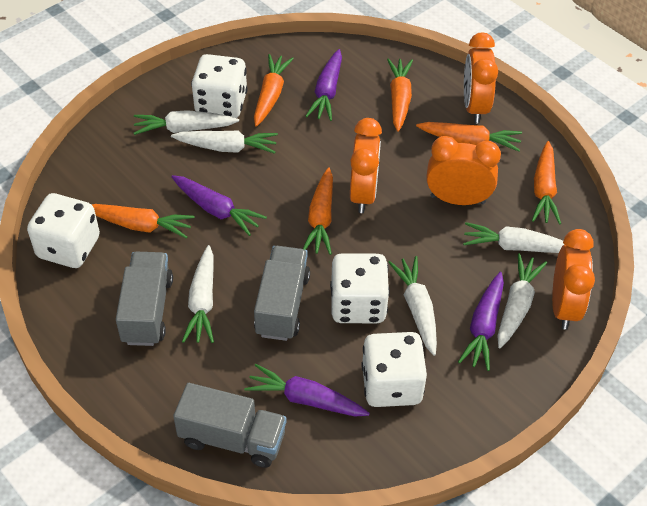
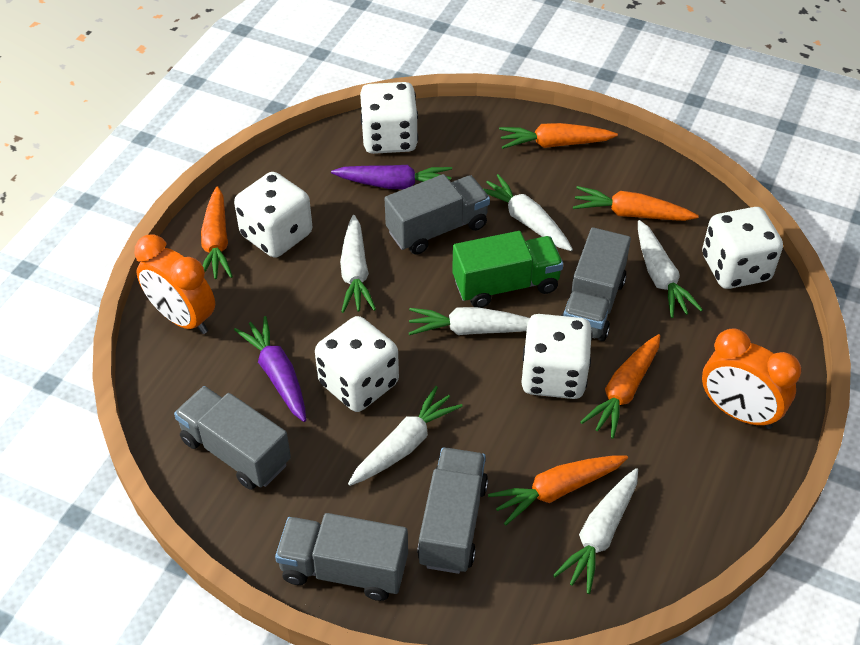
green truck: none = 0 -> [452,231,563,308] = 1
grey truck: [116,252,173,346] [173,383,287,468] [254,246,310,341] = 3 -> [174,386,291,490] [275,513,408,601] [385,174,490,255] [417,447,488,574] [561,227,631,341] = 5
orange carrot: [92,204,195,239] [254,54,294,127] [303,167,333,255] [387,58,413,132] [416,122,522,152] [532,141,561,225] = 6 -> [201,186,233,279] [488,455,628,525] [499,123,618,149] [573,186,699,221] [580,334,660,439] = 5
orange clock: [350,118,382,213] [426,136,501,205] [464,32,498,124] [552,229,595,330] = 4 -> [135,235,215,334] [702,328,801,429] = 2
purple carrot: [171,175,267,236] [244,364,370,417] [306,49,342,121] [458,272,504,371] = 4 -> [234,316,306,422] [331,165,452,189] = 2
white dice: [27,193,100,268] [191,54,248,118] [330,253,390,323] [362,332,427,407] = 4 -> [234,172,313,258] [315,316,399,412] [360,82,418,154] [521,314,592,399] [702,207,783,289] = 5

